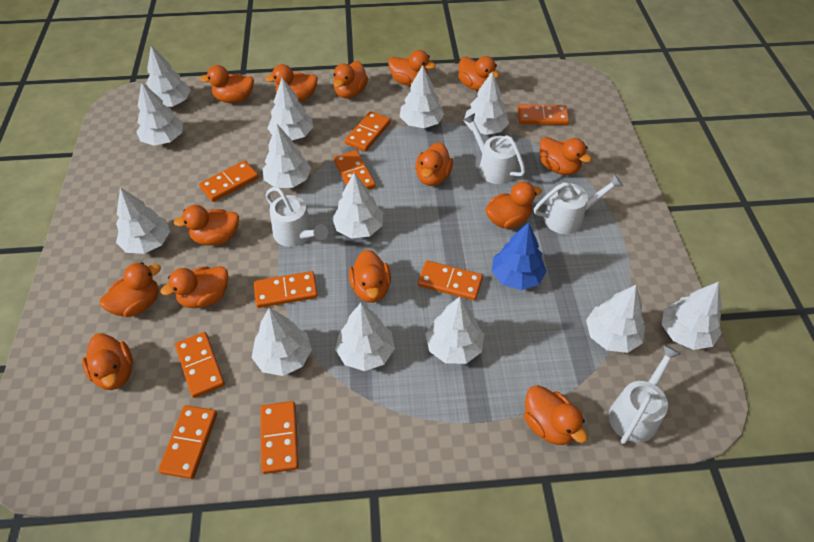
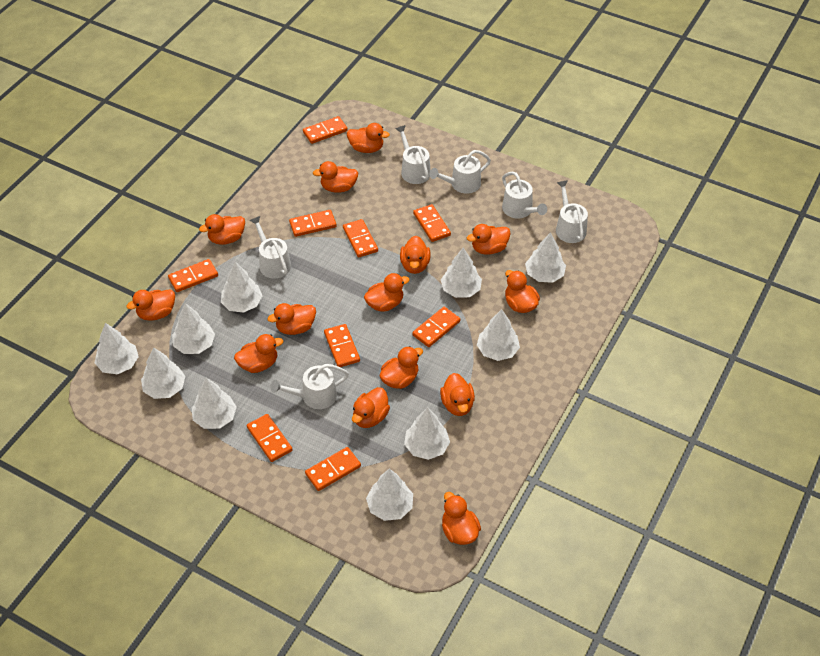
blue tree: [492,223,547,290] = 1 -> none = 0
white tree: [116,187,170,254] [136,82,183,146] [146,46,191,107] [252,308,312,376] [263,124,311,188] [267,78,313,140] [332,172,383,238] [335,303,395,371] [400,65,444,128] [426,297,484,364] [464,72,509,135] [586,285,645,353] [662,282,722,350] = 13 -> [95,323,139,374] [141,347,185,399] [172,303,215,354] [192,378,236,429] [221,262,262,313] [366,469,413,521] [404,407,450,460] [441,247,482,298] [477,309,520,361] [525,232,566,283] = 10
white watering can: [265,187,328,247] [463,113,525,184] [534,174,623,234] [609,345,681,444] = 4 -> [249,216,291,278] [270,364,349,409] [395,125,431,184] [430,150,491,194] [502,172,547,219] [556,180,588,243] = 6

